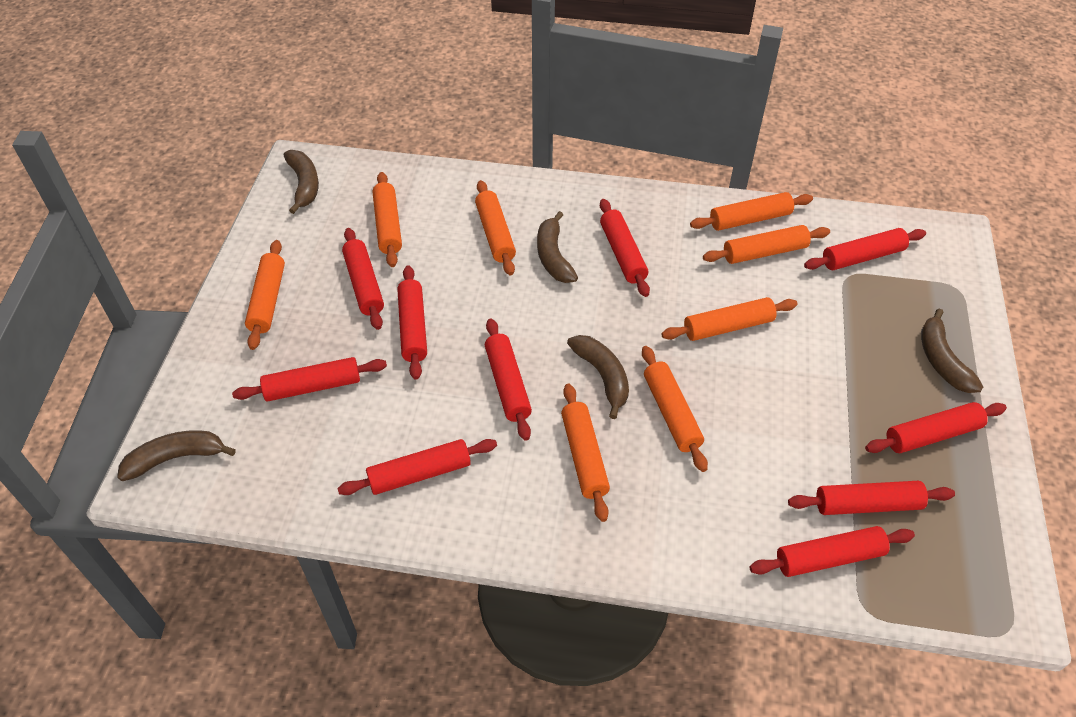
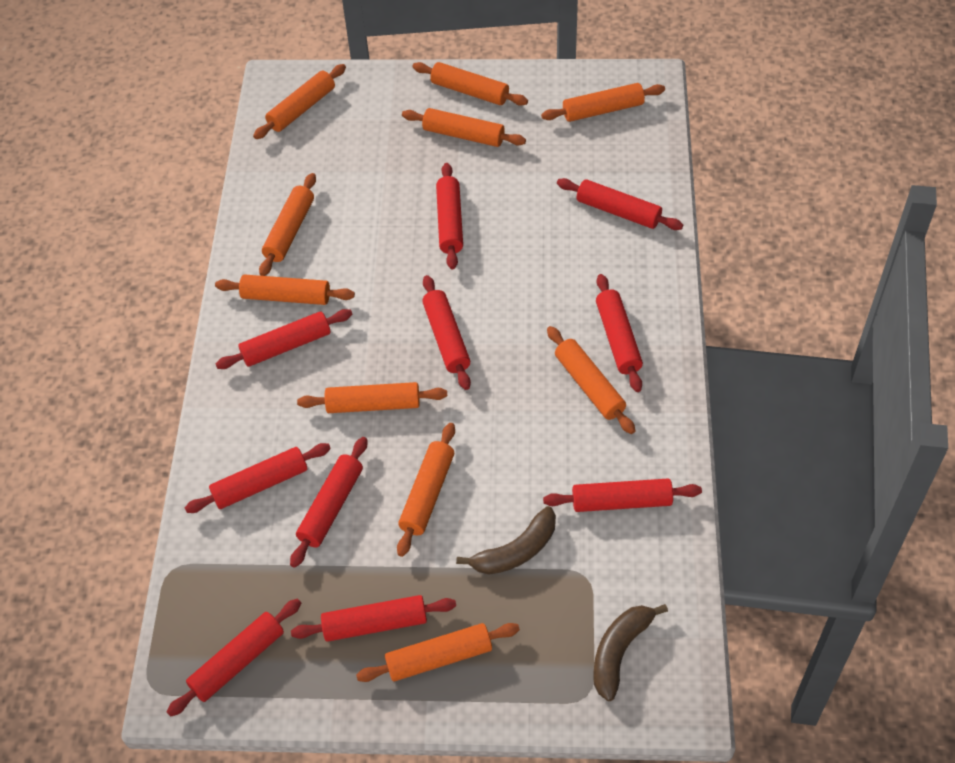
brown banana: [117,430,236,481] [284,150,319,214] [537,211,578,283] [567,335,629,419] [921,308,983,393] = 5 -> [456,506,556,574] [593,604,668,701] = 2
orange rolling pin: [245,240,285,350] [373,172,402,267] [475,180,516,275] [561,384,610,522] [642,346,708,472] [661,297,798,341] [690,192,813,231] [703,225,830,264] = 8 -> [215,274,355,305] [253,64,346,139] [259,173,316,276] [297,382,447,413] [356,623,520,682] [397,423,455,557] [402,108,526,147] [413,62,528,106] [541,83,665,122] [547,326,635,434] = 10

